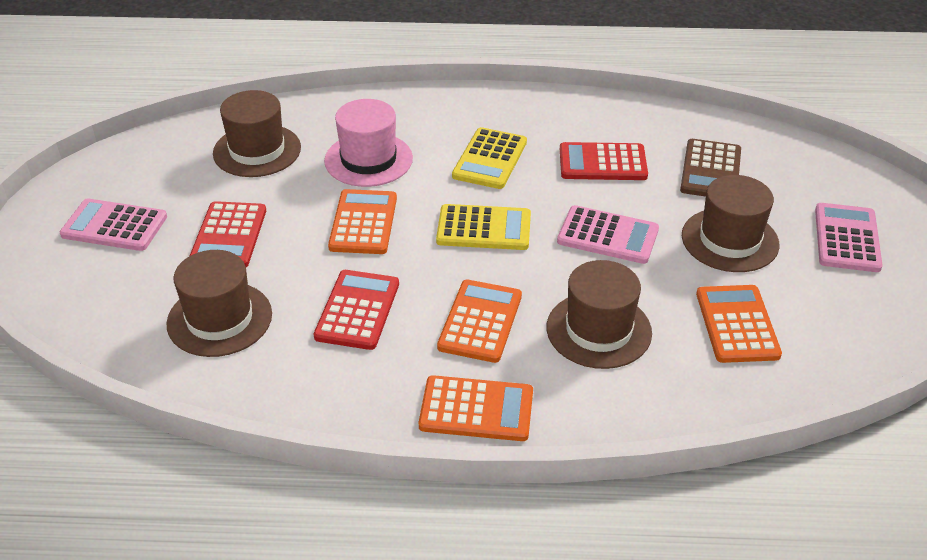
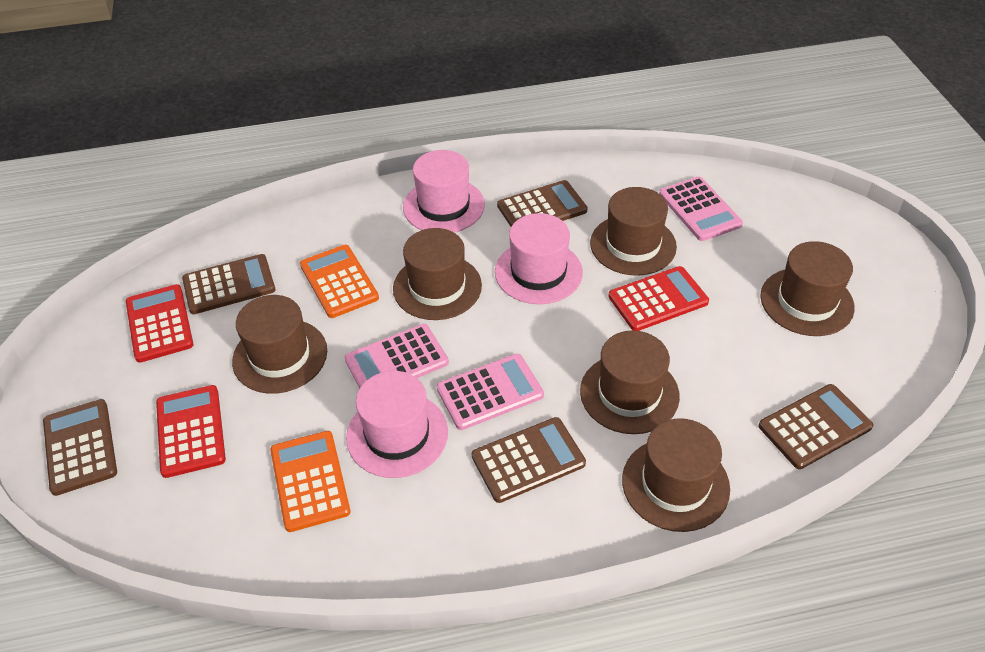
brown calculator: [680,139,741,197] = 1 -> [43,399,117,496] [182,254,276,314] [472,417,586,503] [497,180,588,227] [758,384,873,469] = 5
brown hat: [167,250,272,357] [213,90,301,177] [547,260,652,369] [682,175,779,272] = 4 -> [232,295,327,394] [393,228,482,320] [580,330,680,434] [590,187,677,275] [622,418,730,532] [761,241,855,336] = 6
orange calculator: [328,189,397,254] [419,375,533,441] [437,280,522,363] [696,285,782,363] = 4 -> [270,431,351,532] [300,245,379,318] = 2
pink hat: [324,99,413,187] = 1 -> [346,371,448,478] [403,150,485,233] [495,213,583,304] = 3
yellow calculator: [436,204,531,250] [452,127,527,189] = 2 -> none = 0

